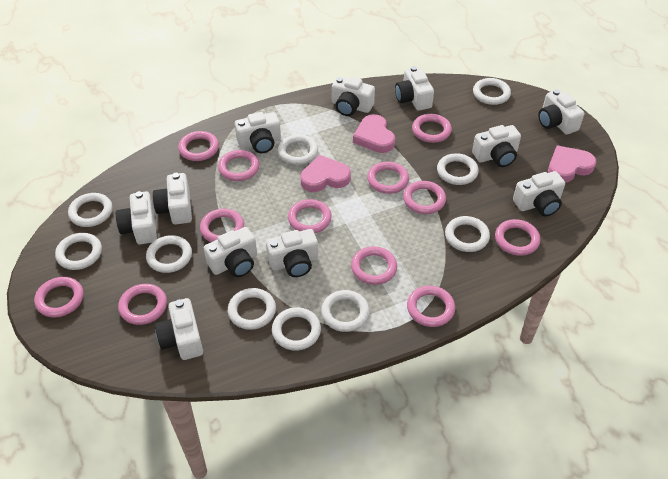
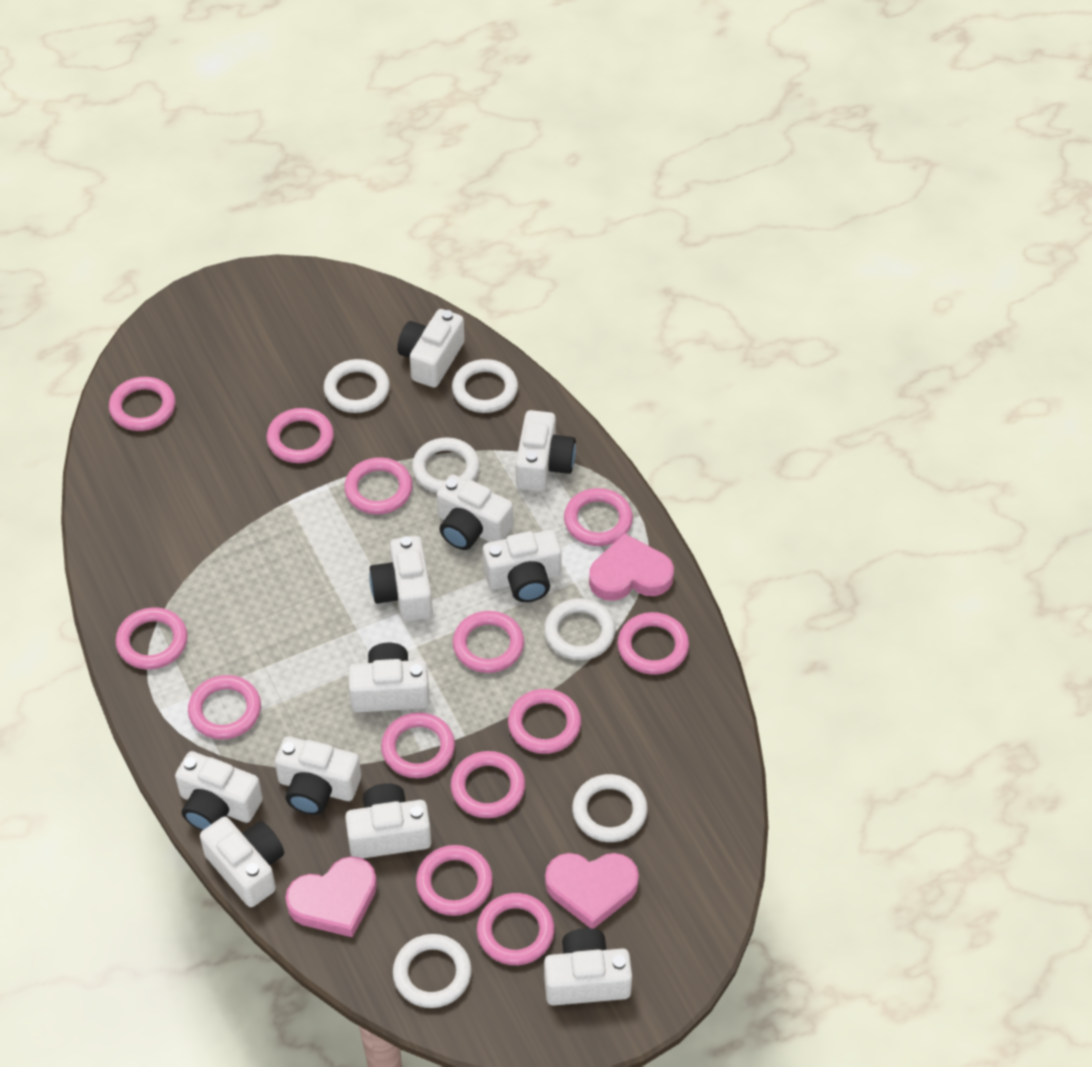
pink ring: [34,277,84,317] [118,284,167,325] [178,131,219,161] [200,208,244,242] [218,150,260,181] [288,199,332,233] [351,246,397,285] [367,162,409,194] [403,181,446,214] [407,286,455,327] [412,114,452,143] [495,219,540,256] = 12 -> [109,377,175,431] [116,607,188,670] [188,675,261,740] [267,408,334,463] [344,457,413,514] [381,712,455,778] [416,845,493,916] [451,751,525,818] [453,611,524,673] [477,893,555,965] [508,689,581,754] [564,488,633,546] [617,612,689,675] = 13
white ring: [55,233,102,270] [68,193,113,227] [146,235,192,273] [228,288,276,330] [272,307,321,351] [278,135,318,165] [321,290,370,332] [437,153,479,185] [445,216,490,252] [473,78,511,105] = 10 -> [324,359,390,413] [393,934,472,1008] [412,438,480,493] [452,359,518,413] [544,598,615,660] [572,774,648,842] = 6

